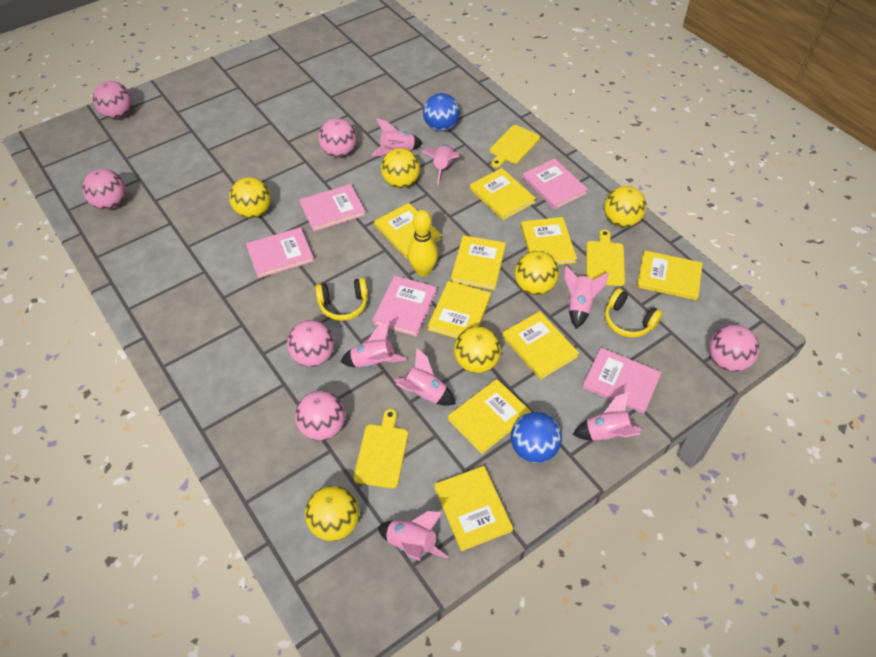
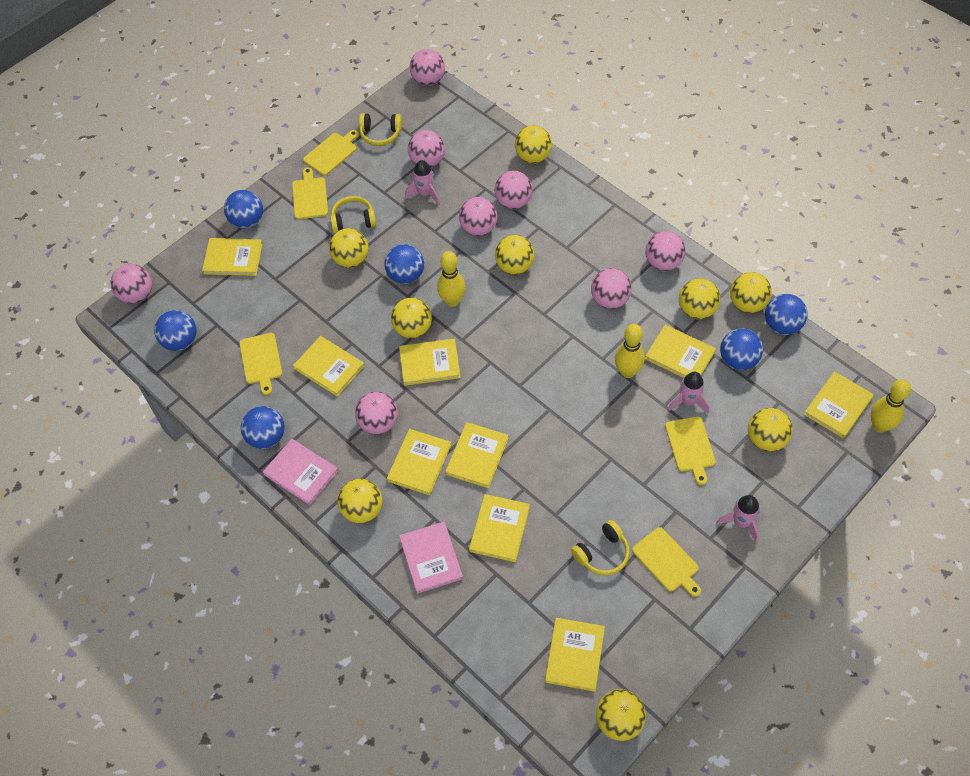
blue ball: [423,93,460,131] [511,412,562,463] = 2 -> [154,310,197,351] [224,190,263,229] [241,406,285,449] [384,244,424,284] [720,328,763,370] [765,294,808,335] = 6
pink ball: [82,169,126,210] [93,81,132,119] [287,320,334,367] [295,391,345,441] [318,118,357,157] [709,325,759,372] = 6 -> [110,264,152,304] [355,391,398,434] [408,130,445,168] [410,49,445,86] [459,197,498,236] [494,171,533,209] [591,268,632,309] [645,231,685,271] = 8
pink book: [246,227,314,279] [300,184,366,232] [372,276,437,337] [522,158,588,210] [582,348,662,414] = 5 -> [263,439,338,505] [399,522,463,594] = 2
pink rocket: [340,321,407,368] [372,118,423,156] [378,511,448,561] [394,348,456,406] [422,144,460,185] [564,266,609,329] [573,391,643,441] = 7 -> [405,160,440,205] [668,372,710,414] [716,495,760,542] = 3
yellow ball: [229,177,271,218] [305,485,359,541] [381,148,420,188] [454,326,501,373] [515,251,559,295] [604,186,646,227] = 6 -> [329,228,369,268] [337,478,383,524] [391,298,432,338] [495,235,535,275] [515,125,552,164] [596,689,646,741] [679,278,720,319] [730,272,772,313] [748,408,793,451] = 9
yellow bowling pin: [408,210,438,277] = 1 -> [437,251,466,307] [615,324,645,378] [871,379,911,433] = 3
yellow cutting board: [354,409,408,489] [490,125,540,168] [586,230,625,286] = 3 -> [239,333,282,395] [292,167,328,219] [303,130,359,175] [632,527,701,597] [665,417,716,485] = 5
yellow headphones: [315,278,368,321] [605,288,663,337] = 2 -> [330,196,376,233] [359,113,402,146] [571,520,630,575] = 3

